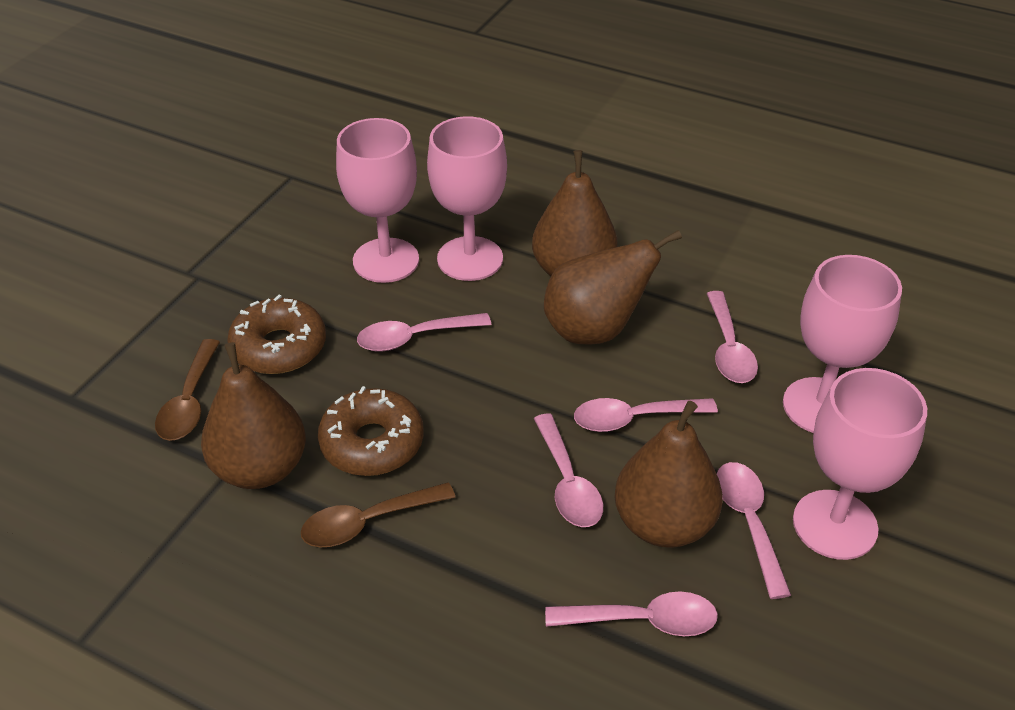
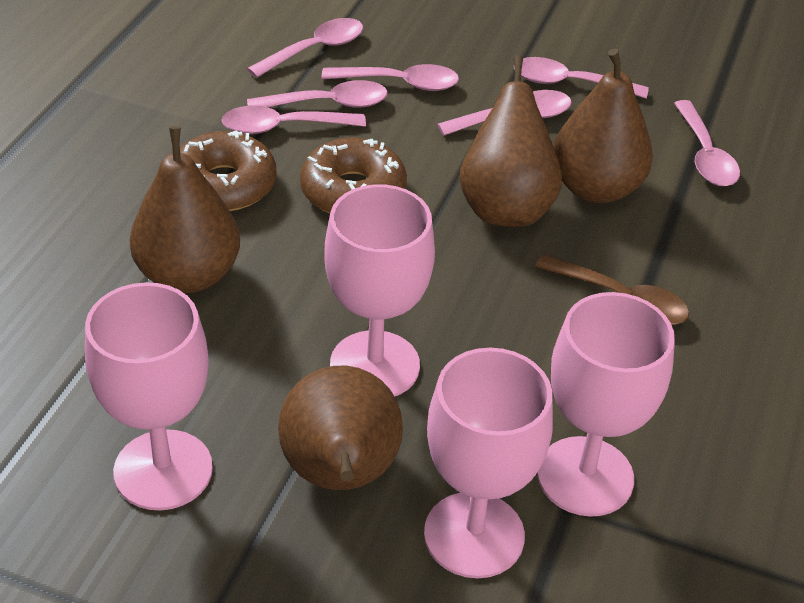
brown spoon: [155,339,220,441] [301,482,455,547] = 2 -> [535,254,689,325] = 1
pink spoon: [357,313,491,352] [534,414,603,527] [545,591,718,636] [574,398,718,432] [707,291,758,383] [716,462,791,599] = 6 -> [221,106,366,134] [247,18,363,78] [247,80,388,108] [321,64,459,91] [437,90,572,136] [514,57,649,98] [674,100,740,186] = 7

